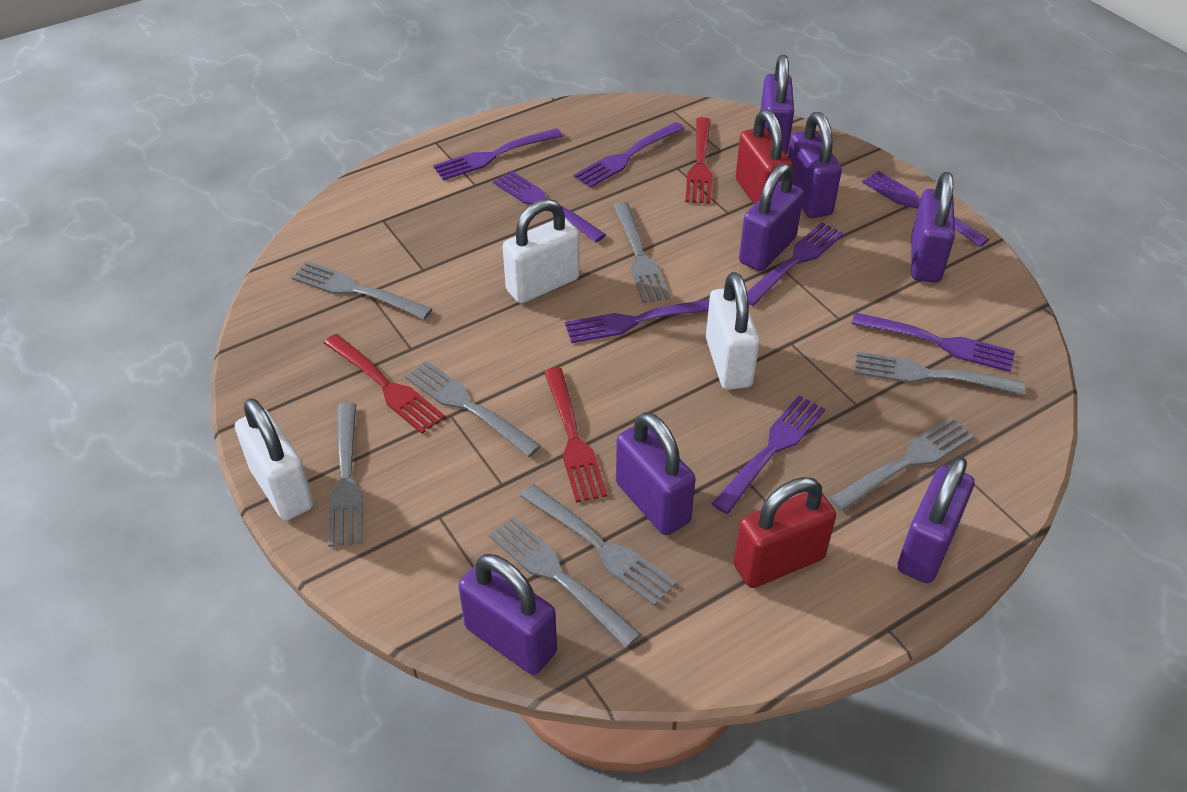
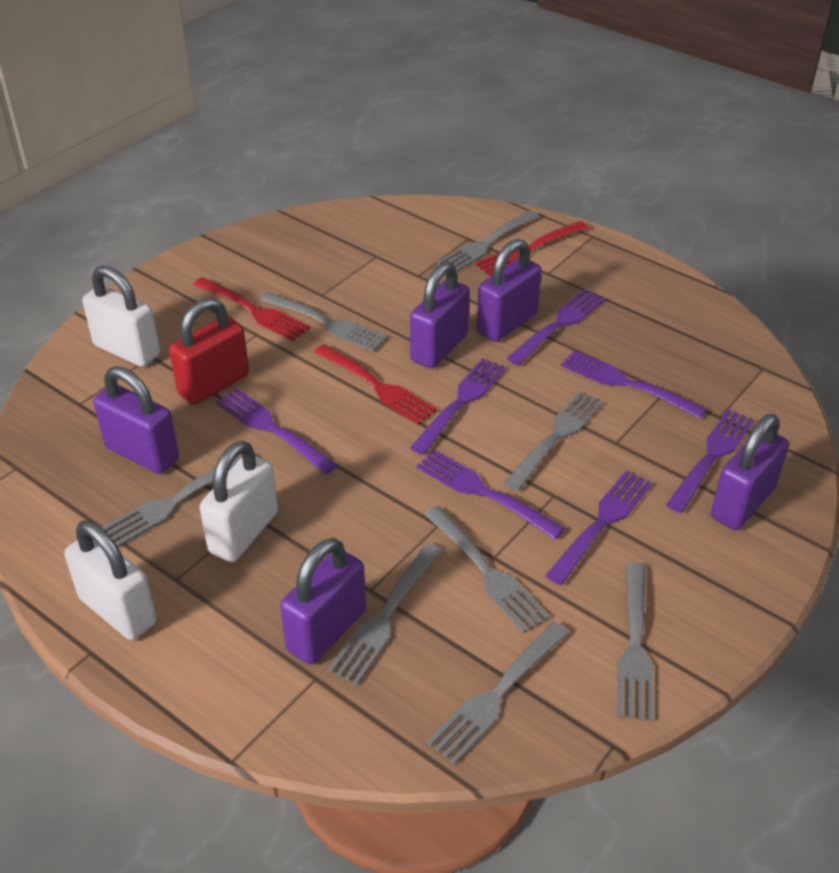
purple fork: [433,128,563,180] [493,171,606,242] [565,300,709,343] [574,122,684,188] [712,395,825,514] [747,222,844,306] [852,312,1015,372] [862,171,989,247] = 8 -> [216,389,337,474] [410,358,506,455] [417,450,565,540] [507,289,606,366] [545,471,652,585] [561,351,707,419] [666,409,754,513] = 7
purple padlock: [458,554,557,675] [616,412,696,535] [739,164,804,271] [760,55,794,155] [788,112,842,218] [897,456,974,583] [911,172,955,283] = 7 -> [93,366,179,474] [280,538,366,664] [410,262,470,369] [477,239,541,342] [711,414,789,530] = 5
red padlock: [734,477,836,588] [736,109,793,205] = 2 -> [169,298,249,405] = 1

